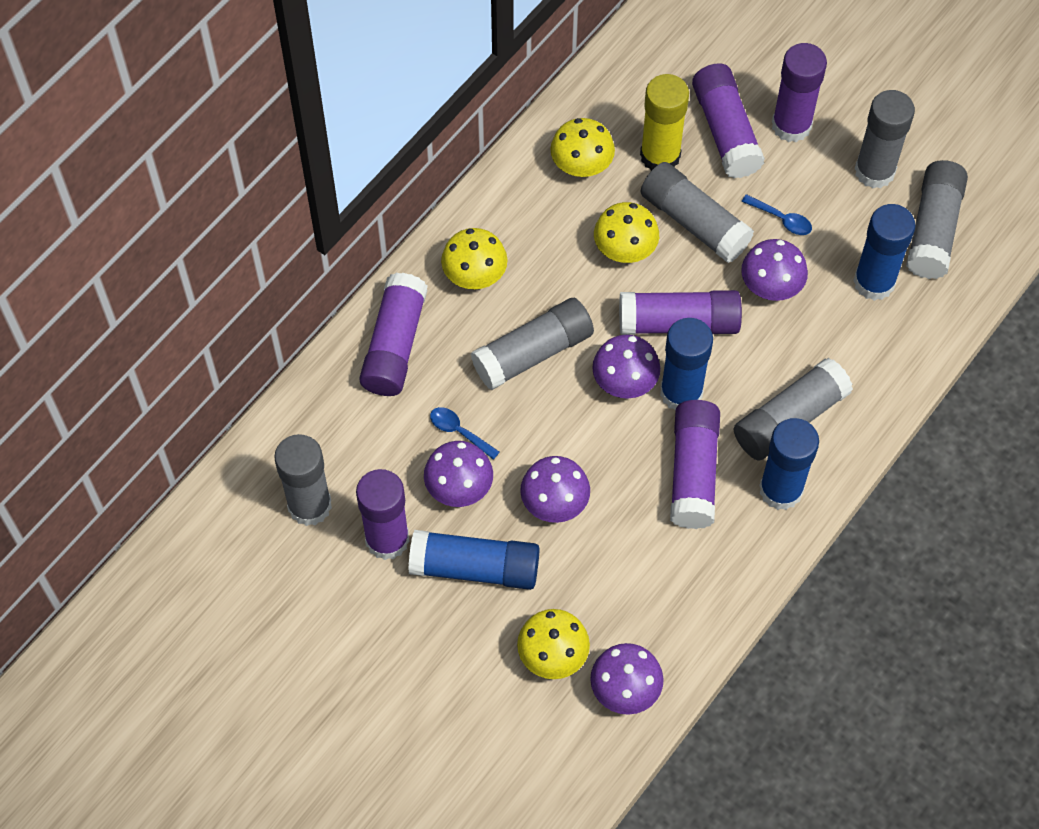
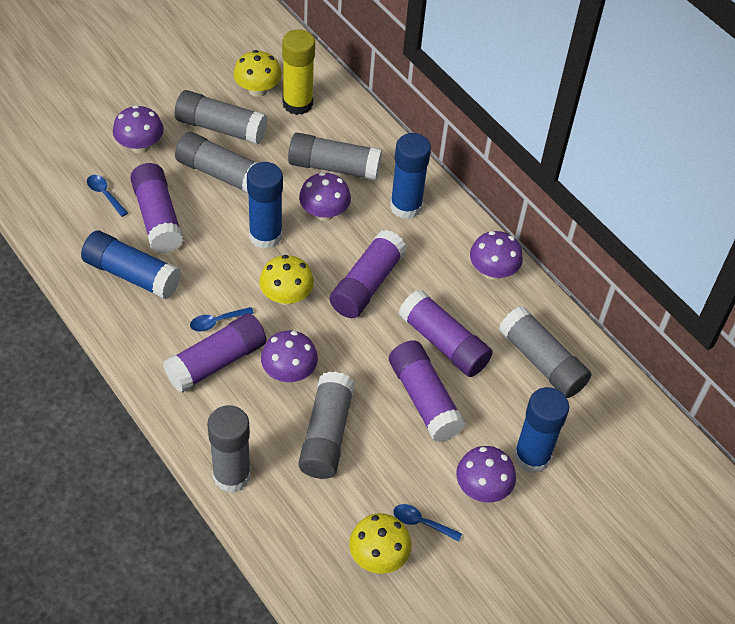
blue spoon: [430,407,500,460] [741,194,812,235] = 2 -> [87,175,128,217] [190,307,254,331] [393,504,462,541] = 3
purple glue stick: [356,469,409,560] [359,273,428,396] [619,290,742,335] [670,400,720,529] [692,63,765,178] [772,43,827,142] = 6 -> [130,163,184,253] [163,313,267,393] [330,230,407,318] [389,340,466,442] [398,289,493,377] = 5
yellow mushroom: [441,228,507,289] [517,609,590,679] [550,118,615,177] [594,202,659,263] = 4 -> [233,50,282,97] [259,255,314,305] [349,513,412,574] = 3

